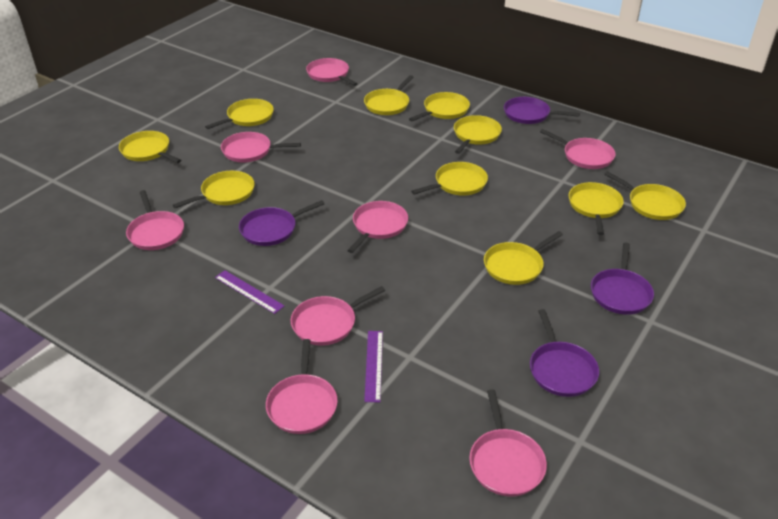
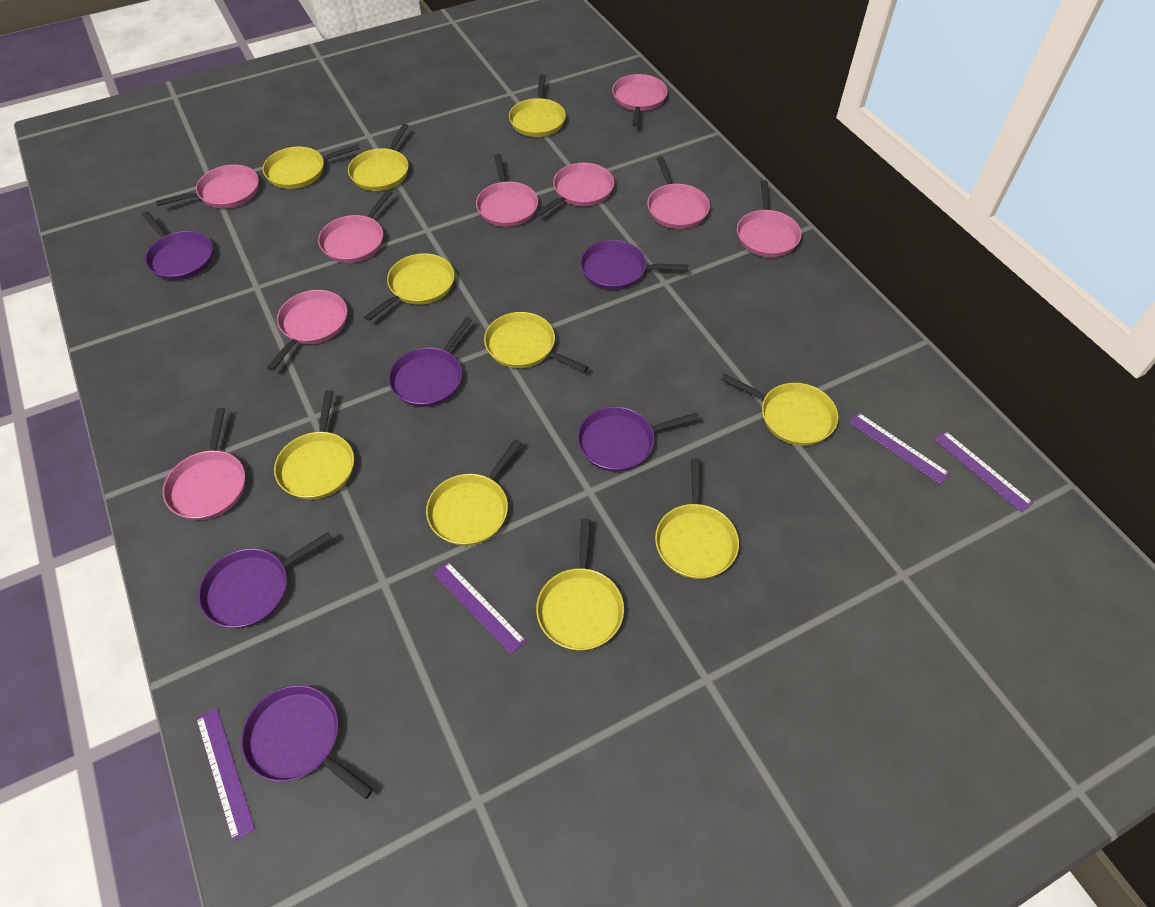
pink pan: [126,190,184,250] [221,132,301,162] [266,339,338,434] [291,286,385,345] [306,58,357,86] [347,201,408,253] [469,389,547,497] [540,129,615,169] = 8 -> [156,165,259,208] [163,408,245,520] [267,290,347,371] [318,190,393,263] [476,154,538,227] [535,163,614,216] [612,74,668,127] [647,156,710,229] [737,180,801,257] = 9
purple pan: [239,200,325,246] [504,97,580,124] [530,309,599,397] [591,243,654,315] = 4 -> [142,211,213,280] [198,532,333,628] [241,685,373,799] [388,317,472,407] [577,407,699,472] [580,240,688,290] = 6
purple ruler: [215,270,284,314] [364,331,383,402] = 2 -> [196,708,255,841] [433,562,526,654] [849,412,950,484] [934,431,1033,512] = 4

